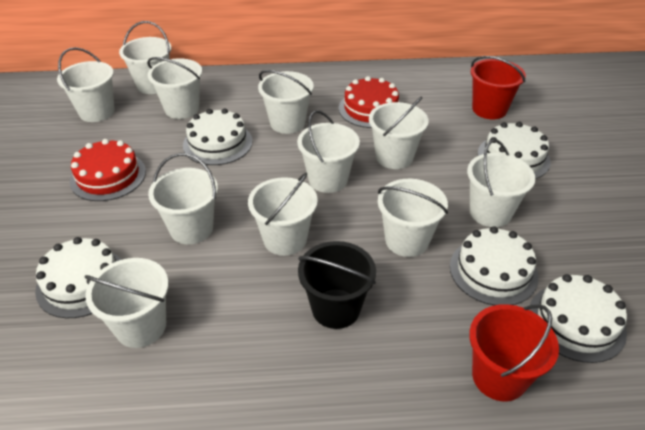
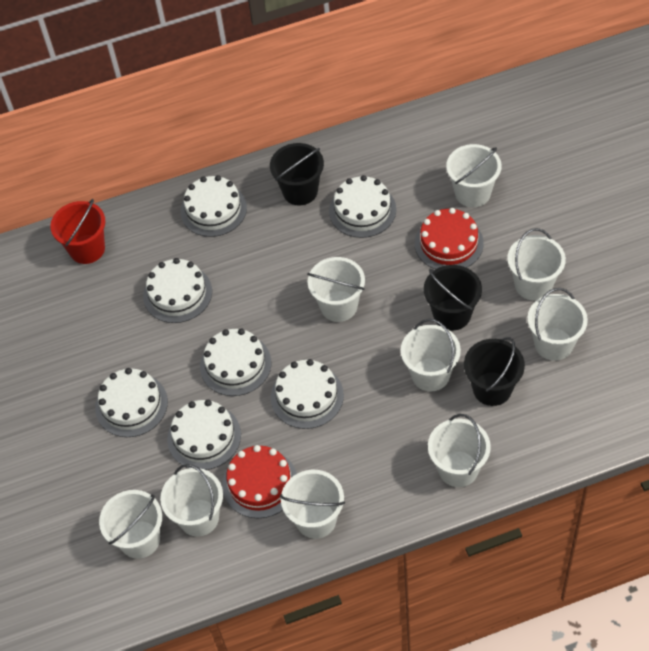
black bucket: [298,241,376,329] = 1 -> [270,143,324,205] [424,265,482,330] [464,337,525,406] = 3
red bucket: [469,304,559,402] [471,56,526,119] = 2 -> [50,199,105,264] = 1
white bucket: [57,47,115,122] [85,258,169,348] [119,21,171,94] [147,57,202,119] [148,153,218,244] [248,173,318,256] [258,70,314,134] [297,110,360,193] [369,97,429,169] [378,179,448,257] [467,139,535,227] = 11 -> [99,490,162,559] [160,464,223,537] [280,470,345,539] [307,257,365,322] [401,319,461,391] [428,414,491,487] [446,144,501,207] [507,228,566,301] [527,288,588,361] = 9
white cake: [35,237,122,318] [183,108,253,165] [450,226,538,305] [478,122,551,179] [529,274,627,363] = 5 -> [95,368,168,437] [143,258,212,323] [167,400,241,470] [181,175,247,237] [200,329,271,396] [271,359,344,429] [329,175,396,238] = 7

